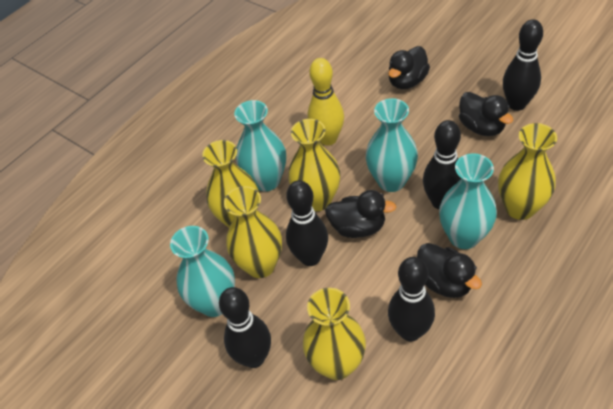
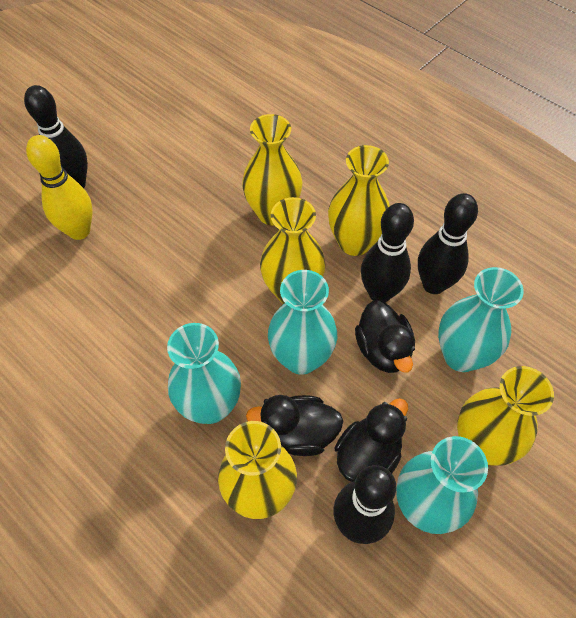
black bowling pin: [219,287,271,368] [286,180,328,266] [388,257,435,341] [423,120,461,209] [503,19,543,111] = 5 -> [24,85,88,188] [334,465,396,544] [361,203,414,302] [418,193,478,294] = 4
black duck: [325,190,396,238] [388,46,430,89] [417,243,482,298] [459,92,513,136] = 4 -> [246,395,343,456] [335,398,408,482] [355,300,415,373] = 3

